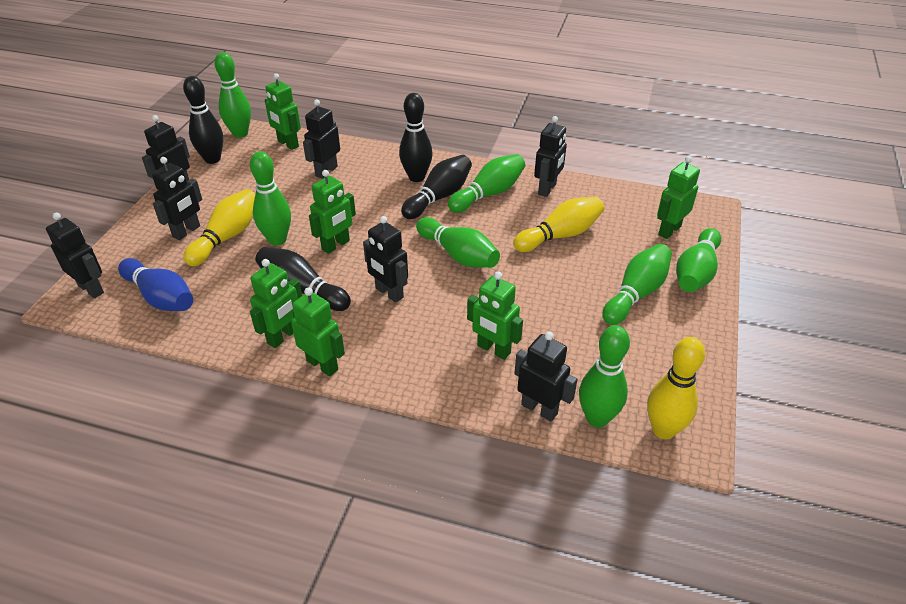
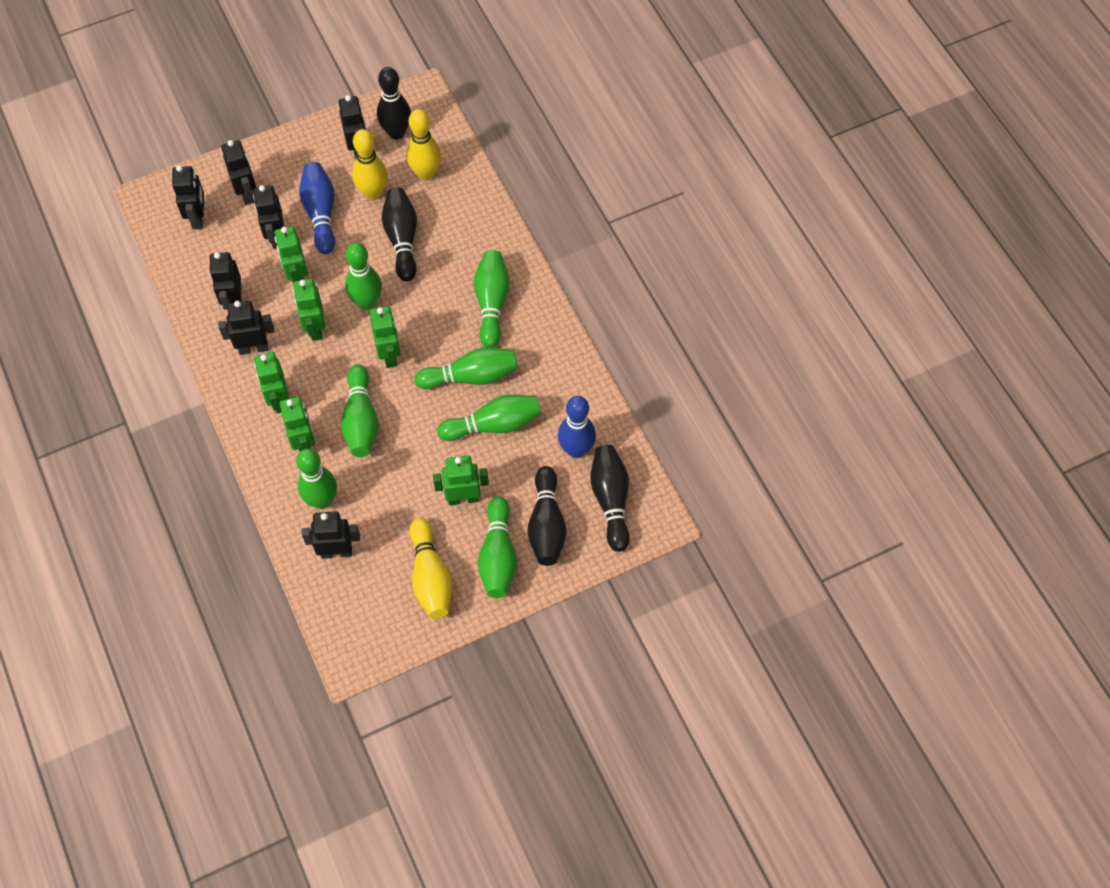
blue bowling pin: [118,258,193,311] = 1 -> [299,162,335,254] [558,396,596,458] = 2

